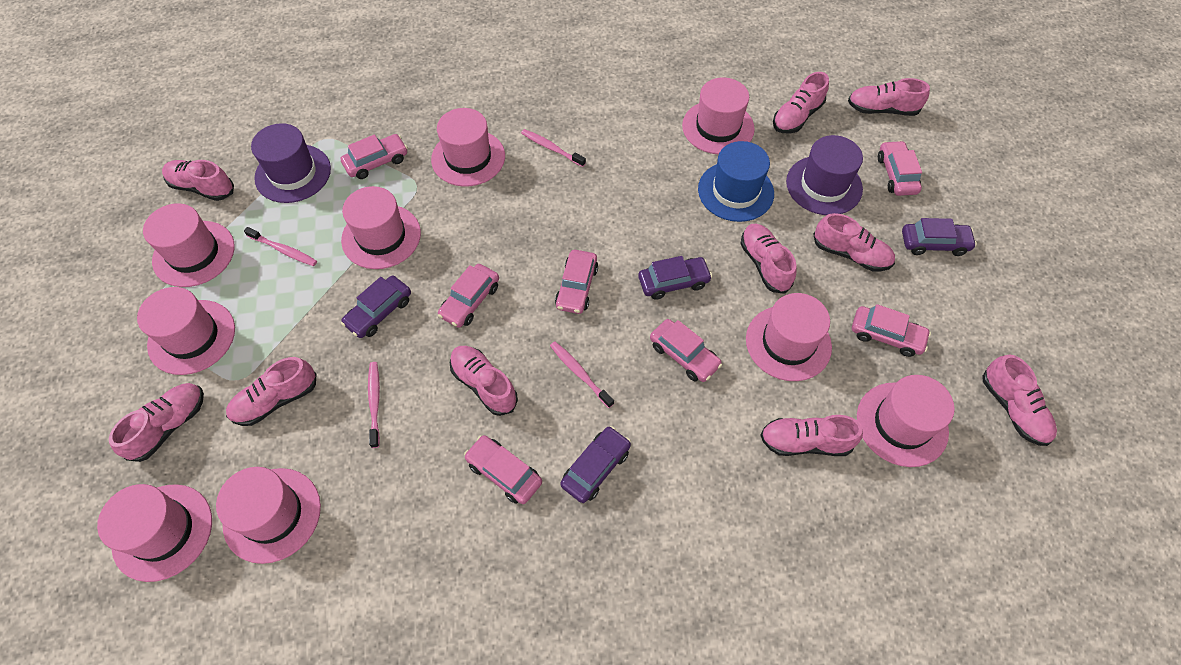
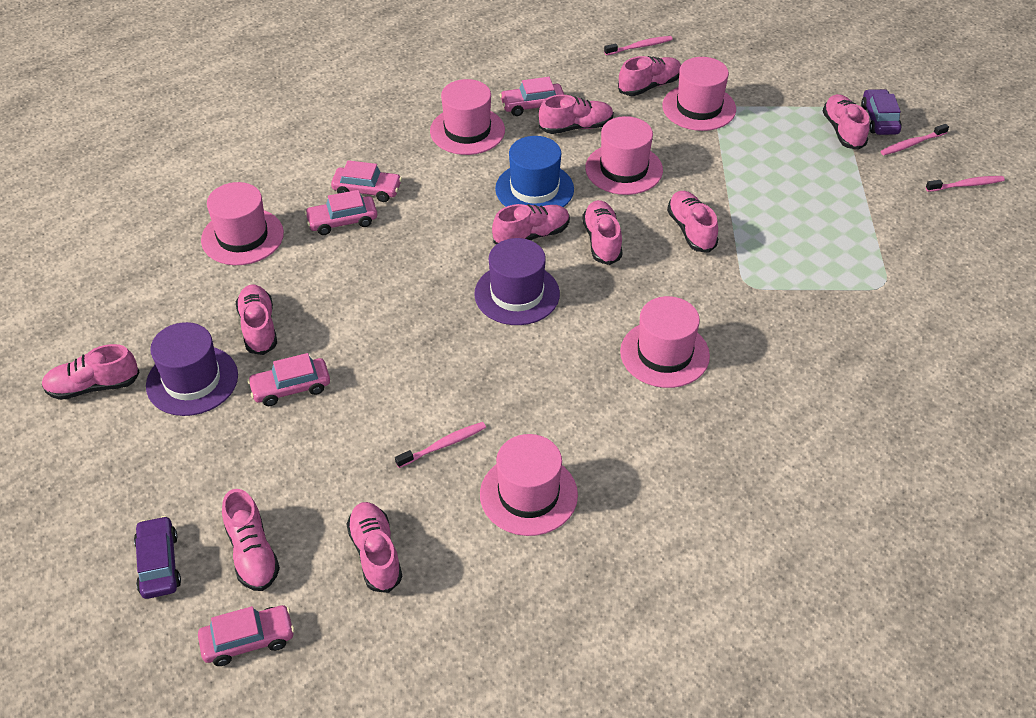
pink car: [341,134,408,179] [438,264,499,328] [464,435,542,504] [555,250,598,314] [650,319,722,382] [852,304,931,357] [878,141,922,196] = 7 -> [198,605,295,666] [247,353,330,406] [305,190,377,235] [331,160,402,202] [500,77,564,116] = 5
pink hat: [97,484,212,582] [137,287,235,375] [143,203,235,287] [216,467,321,564] [341,186,421,269] [431,108,505,187] [682,78,755,154] [746,293,832,381] [857,375,955,467] = 9 -> [201,182,284,265] [430,79,505,155] [480,434,578,536] [585,116,663,195] [620,296,710,388] [662,57,736,131] = 6
purple car: [341,276,411,338] [560,426,631,503] [638,256,712,300] [902,218,977,256] = 4 -> [134,516,181,599] [861,89,902,135] = 2

